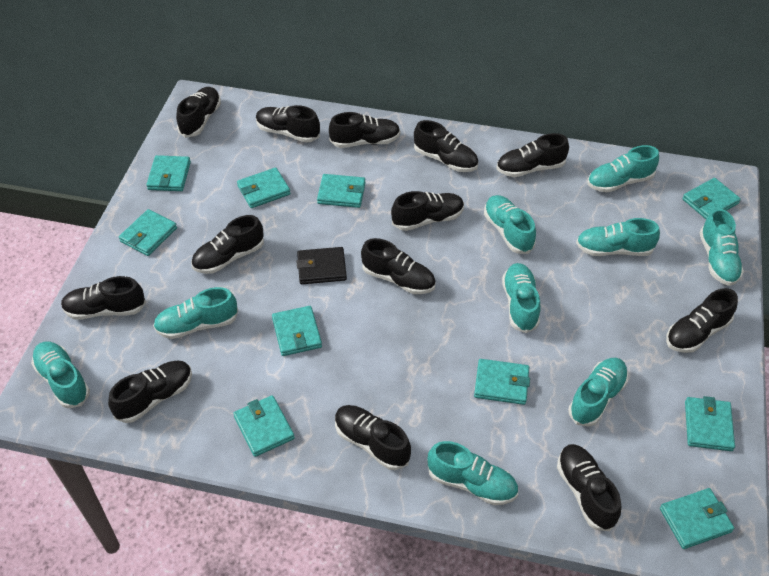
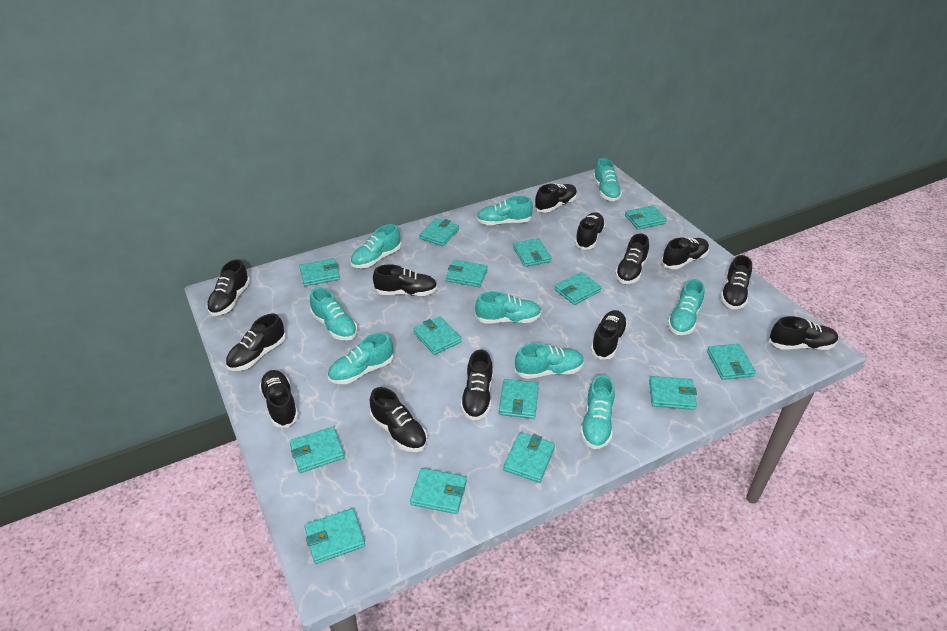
black wallet: [296,247,347,284] = 1 -> none = 0
turquoise wallet: [119,209,177,256] [146,155,191,191] [233,395,295,457] [237,167,291,208] [272,306,322,356] [317,174,365,208] [474,359,530,405] [660,488,734,549] [682,178,741,219] [685,396,735,451] = 10 -> [290,427,345,473] [299,258,340,286] [305,508,365,564] [410,468,467,514] [413,316,461,355] [419,218,459,246] [446,260,488,287] [499,379,539,419] [503,432,555,483] [513,238,551,267] [554,272,602,305] [625,206,667,230] [649,376,697,410] [707,344,756,380] = 14

